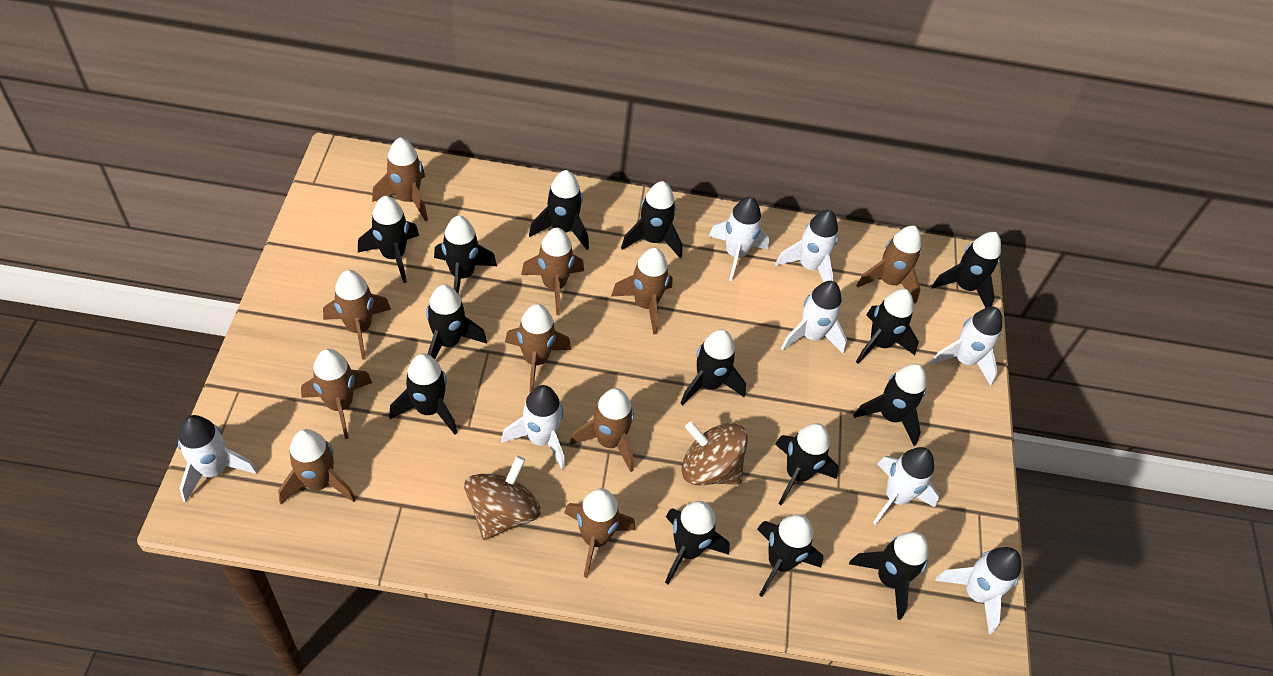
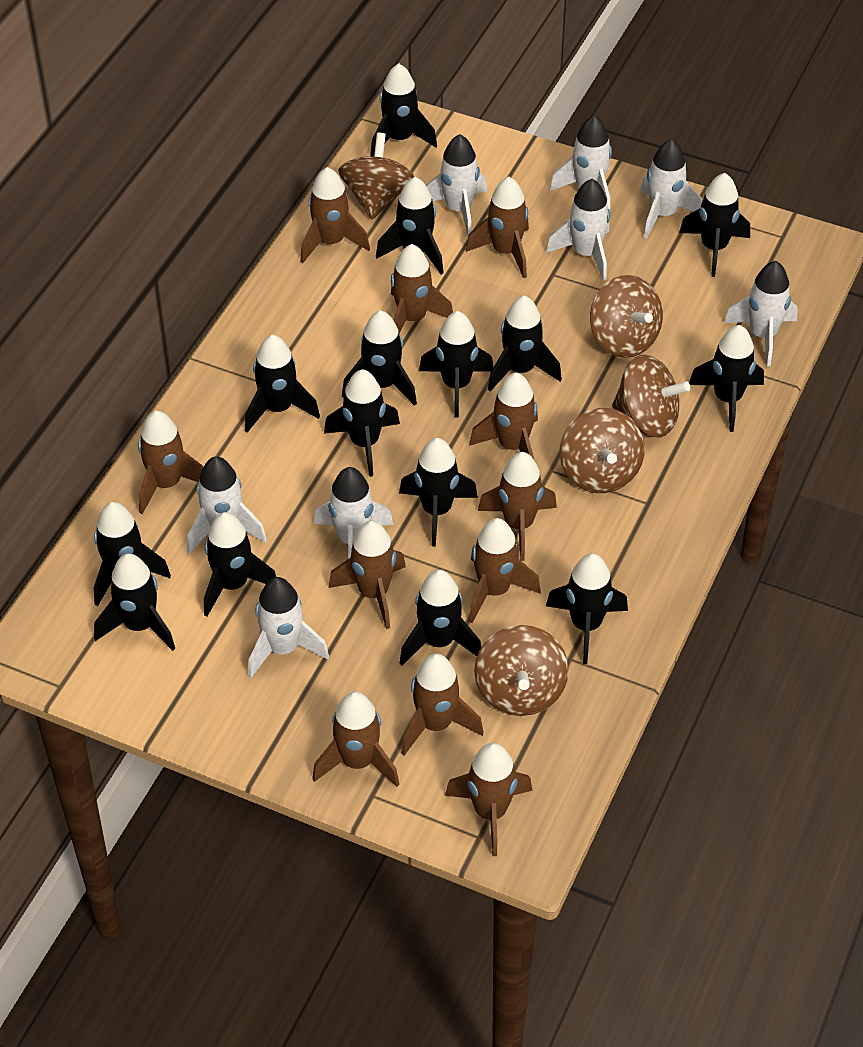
black rocket: [358,196,419,283] [389,354,457,435] [426,284,487,359] [434,216,497,295] [529,170,589,250] [621,181,683,259] [665,501,730,584] [680,329,746,406] [757,514,823,597] [775,423,839,506] [849,532,929,620] [853,364,926,446] [856,289,919,364] [931,232,1001,308] = 14 -> [94,502,171,606] [94,553,175,651] [204,512,276,617] [245,335,320,433] [324,369,400,477] [342,310,417,406] [370,63,437,157] [376,177,444,274] [399,438,478,546] [400,570,481,665] [419,311,493,418] [488,295,562,391] [546,553,628,664] [679,173,750,277] [689,325,764,432] = 15
brown rocket: [278,429,356,504] [301,349,372,439] [323,270,391,360] [372,137,428,222] [505,304,571,392] [521,228,584,315] [564,488,635,578] [570,388,634,472] [611,248,673,334] [856,226,922,304] = 10 -> [138,411,204,514] [300,167,370,263] [312,691,399,787] [328,521,406,629] [391,244,453,333] [401,654,484,755] [445,743,532,856] [466,177,529,278] [469,372,538,459] [469,518,541,623] [478,452,557,561] = 11
brown spinning top: [464,456,541,540] [682,421,748,485] = 2 -> [338,133,414,220] [474,625,569,716] [560,408,645,493] [590,275,663,358] [612,355,690,438] = 5

